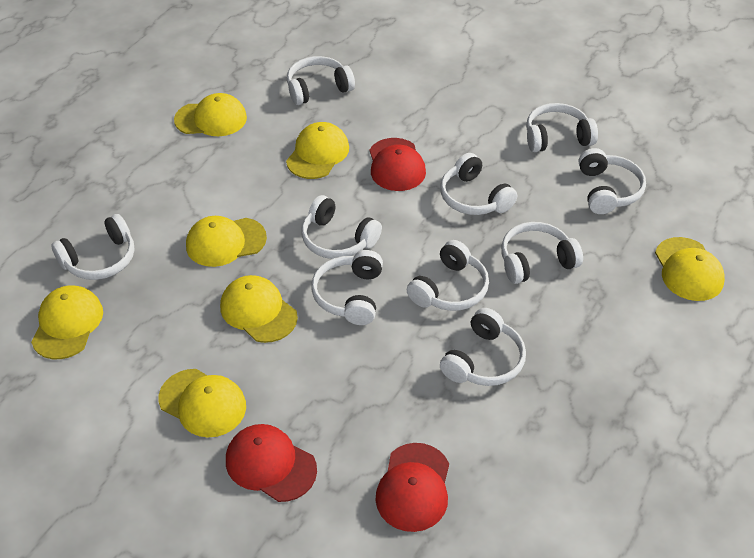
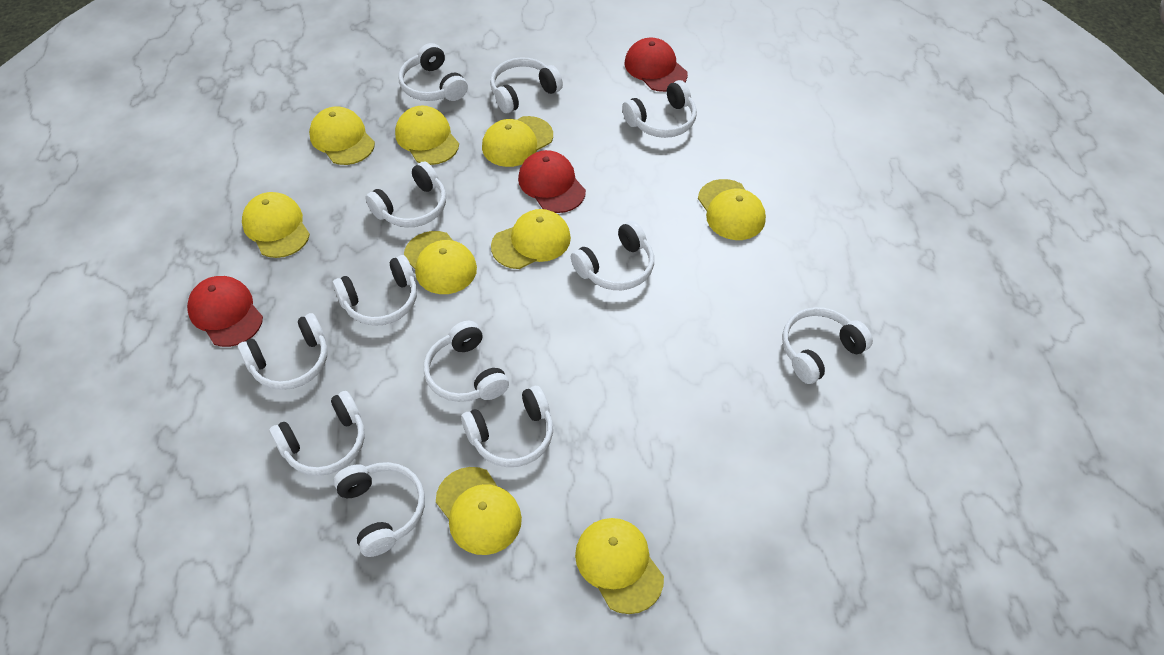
white headphones: [51,214,134,280] [287,56,355,105] [301,195,382,259] [311,250,383,325] [407,240,489,311] [440,153,517,215] [440,308,526,386] [501,222,583,284] [526,103,598,152] [579,148,646,214] = 10 -> [238,313,327,390] [269,391,365,476] [333,255,417,326] [334,462,425,557] [365,162,446,228] [398,43,468,101] [424,321,509,402] [461,386,553,467] [490,57,563,113] [571,221,654,290] [622,80,697,138] [782,307,873,384] = 12
yellow cap: [31,286,103,359] [159,369,246,437] [174,93,247,136] [186,216,267,267] [220,275,298,343] [286,122,349,179] [655,237,725,301] = 7 -> [242,192,310,258] [309,106,375,165] [395,106,459,165] [404,231,477,294] [436,467,522,555] [482,116,553,167] [491,209,571,269] [575,518,664,614] [698,179,766,240] = 9

